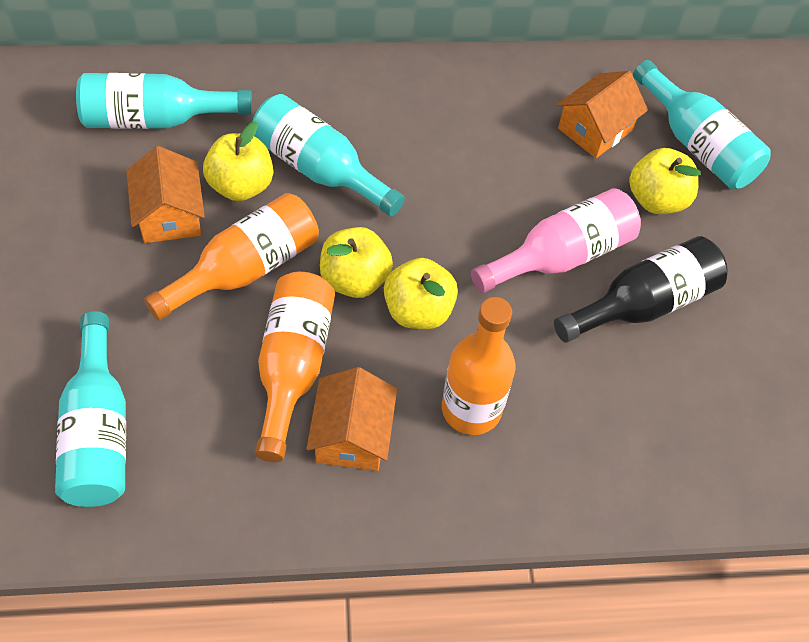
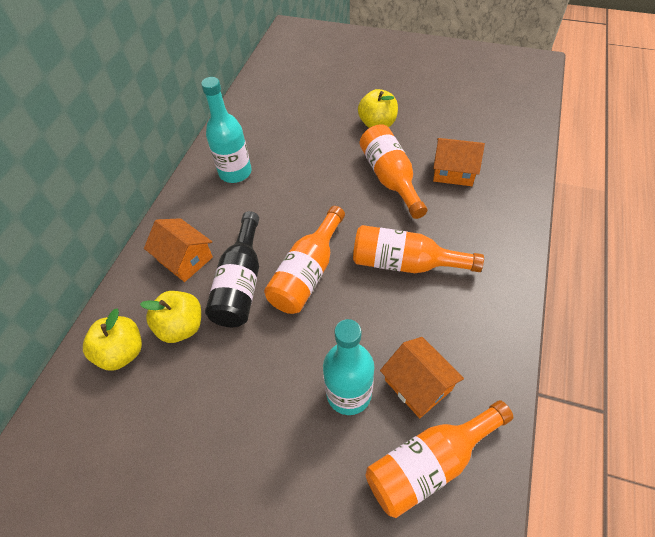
orange bottle: [144,193,319,321] [255,272,335,462] [442,297,516,435] = 3 -> [264,206,345,314] [353,225,484,273] [360,124,428,219] [365,400,513,518] = 4
pink bottle: [471,188,641,293] = 1 -> none = 0
turquoise bottle: [55,311,126,507] [76,73,252,129] [252,94,405,216] [633,60,771,189] = 4 -> [201,77,252,183] [323,319,374,415] = 2
yellow apple: [203,122,273,201] [320,227,393,298] [384,258,458,329] [629,148,701,214] = 4 -> [83,309,142,371] [140,291,201,343] [358,89,398,128] = 3

